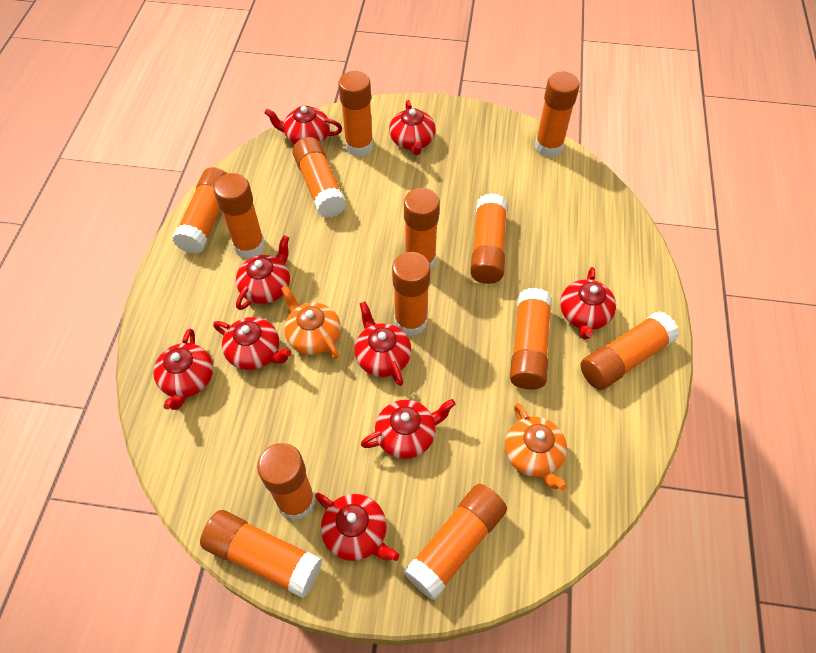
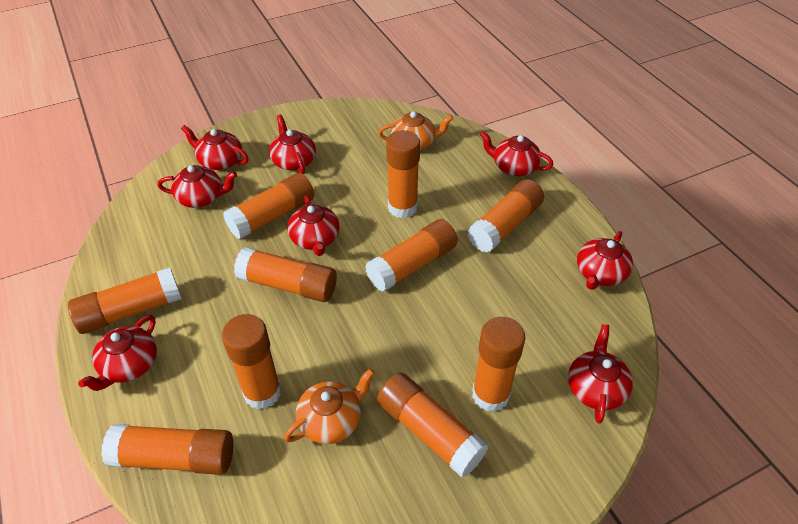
orange glue stick: [172,167,228,254] [200,510,322,598] [213,173,265,259] [257,443,315,520] [293,137,347,218] [338,71,373,156] [392,252,431,336] [404,188,440,269] [404,484,507,600] [470,193,507,284] [510,288,552,389] [535,71,580,157] [581,311,679,390] = 13 -> [68,267,182,334] [101,424,233,475] [222,314,281,409] [223,173,314,239] [234,247,337,302] [365,219,458,292] [377,373,488,478] [386,130,420,219] [468,179,544,253] [472,317,525,412] = 10
red teapot: [153,328,213,410] [213,317,291,370] [236,235,290,310] [264,106,342,144] [315,493,399,561] [354,301,412,386] [361,399,455,459] [389,100,436,155] [560,267,616,339] = 9 -> [78,315,157,391] [158,165,237,208] [181,125,249,170] [269,114,316,174] [287,196,340,256] [480,131,553,176] [568,324,633,424] [577,231,633,290] = 8

